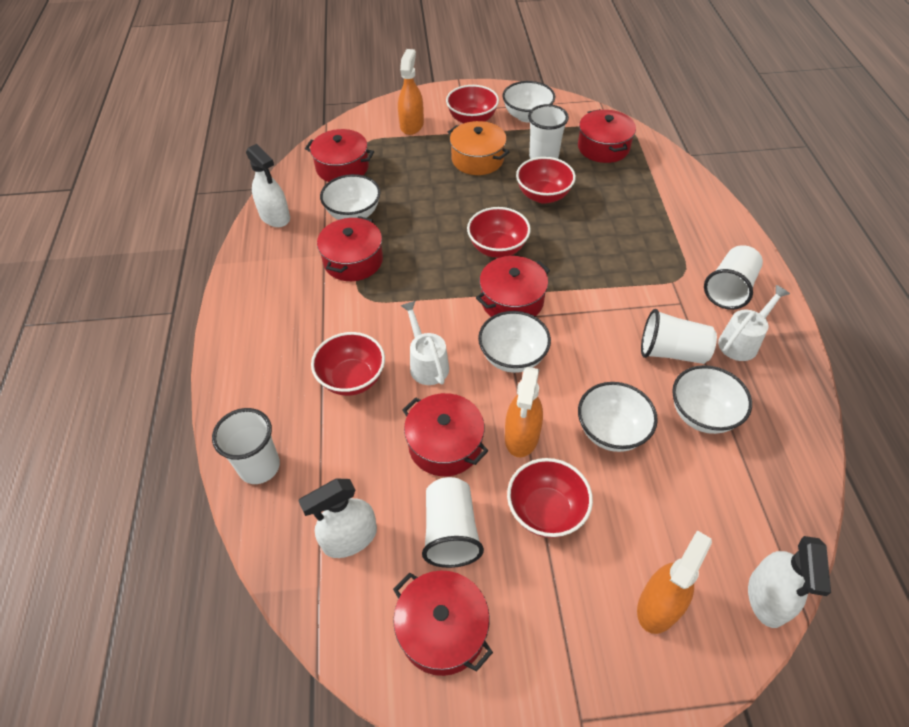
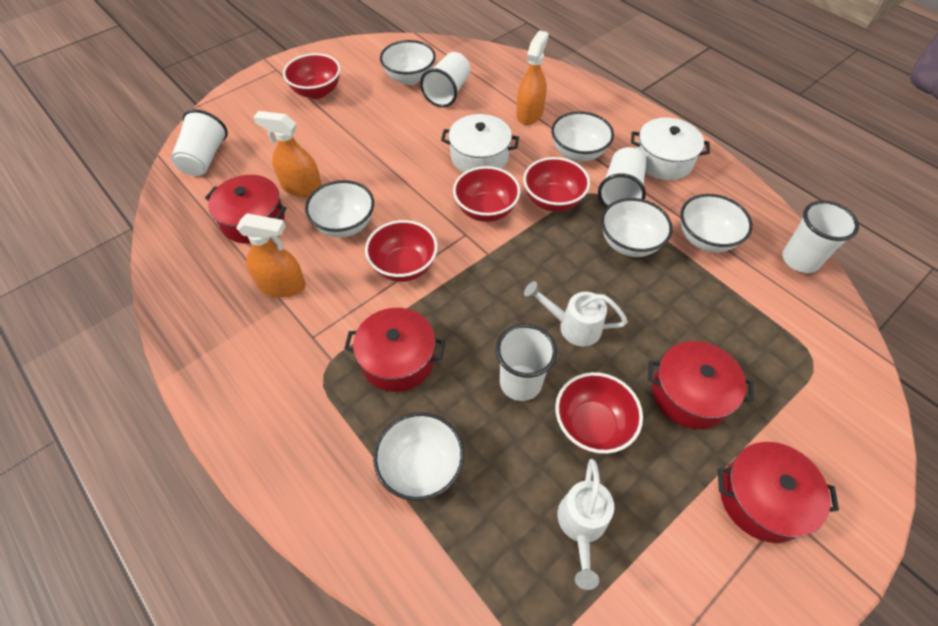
orange pot: [448,121,509,175] = 1 -> none = 0
red pot: [305,129,374,182] [317,216,383,281] [393,570,493,676] [403,393,488,476] [476,256,550,317] [578,109,636,163] = 6 -> [205,175,287,244] [344,308,445,392] [648,341,754,429] [717,442,839,543] = 4
white bowl: [320,174,380,220] [478,311,551,373] [502,81,555,122] [578,382,658,452] [672,365,752,434] = 5 -> [305,180,374,237] [373,412,464,501] [380,40,436,85] [551,111,614,161] [601,198,672,257] [680,194,753,252] = 6
white pot: none = 0 -> [441,114,519,173] [631,118,710,180] = 2
white spray bottle: [246,144,290,227] [298,479,377,558] [748,536,831,628] = 3 -> none = 0

